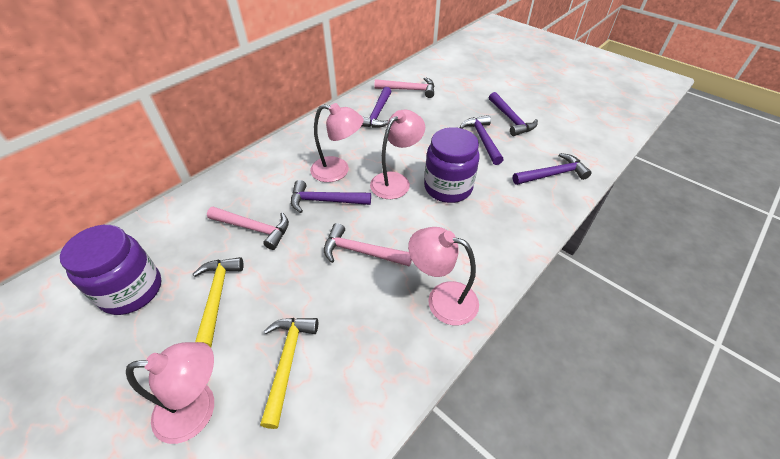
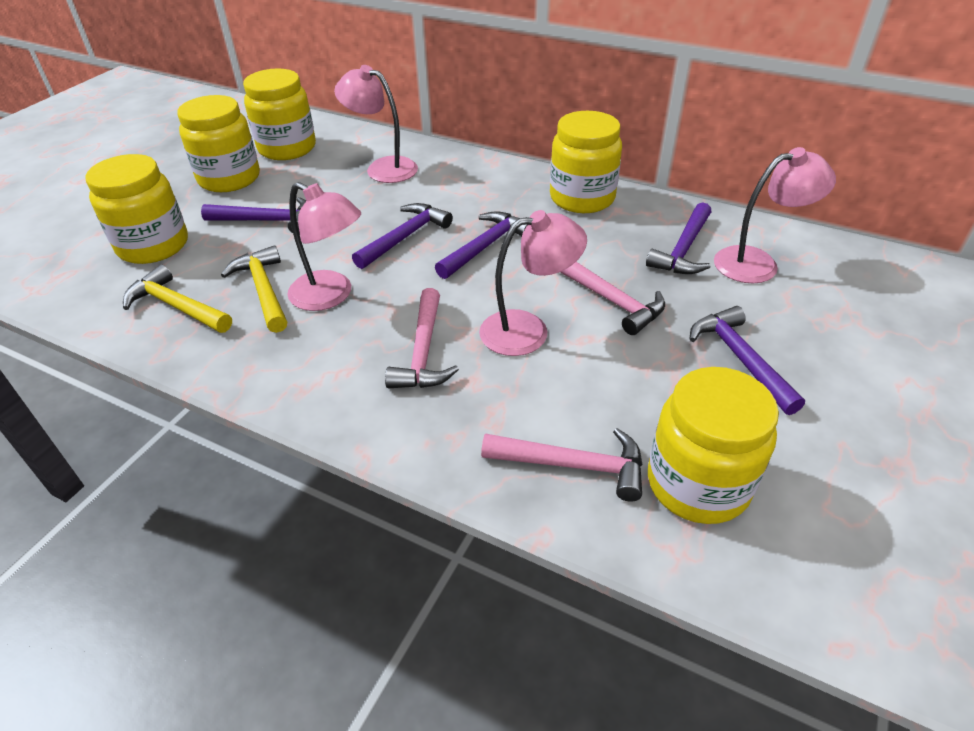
purple jar: [60,225,161,315] [424,127,480,203] = 2 -> none = 0
yellow jar: none = 0 -> [85,154,188,264] [177,95,260,192] [243,68,316,160] [550,111,622,213] [648,367,779,524] = 5

